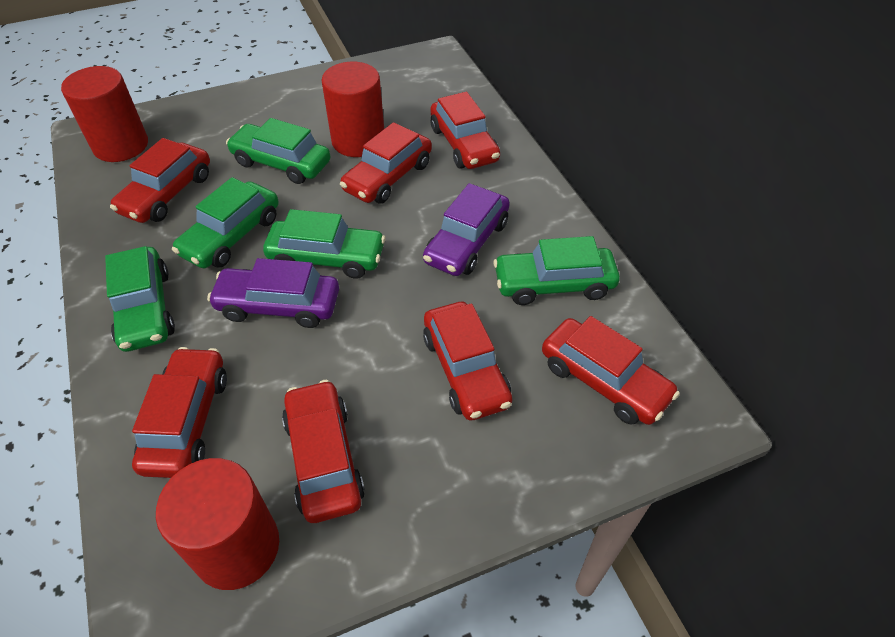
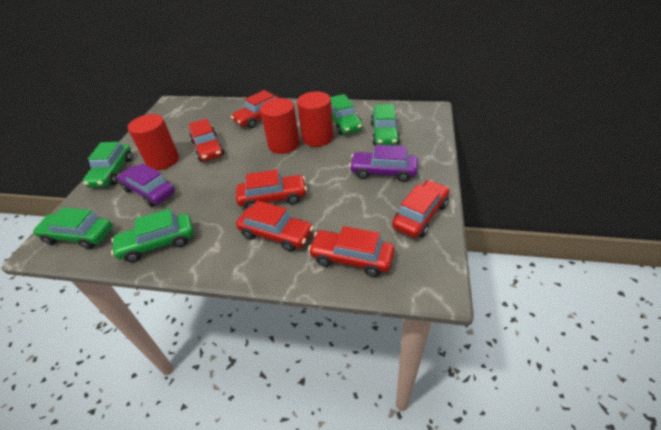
red car: [110,138,210,223] [132,347,227,478] [282,380,365,523] [340,122,432,204] [423,302,512,420] [430,92,500,169] [542,316,680,425] = 7 -> [189,118,225,162] [231,90,279,128] [236,170,307,209] [236,201,314,252] [308,226,395,277] [392,180,450,238] = 6

